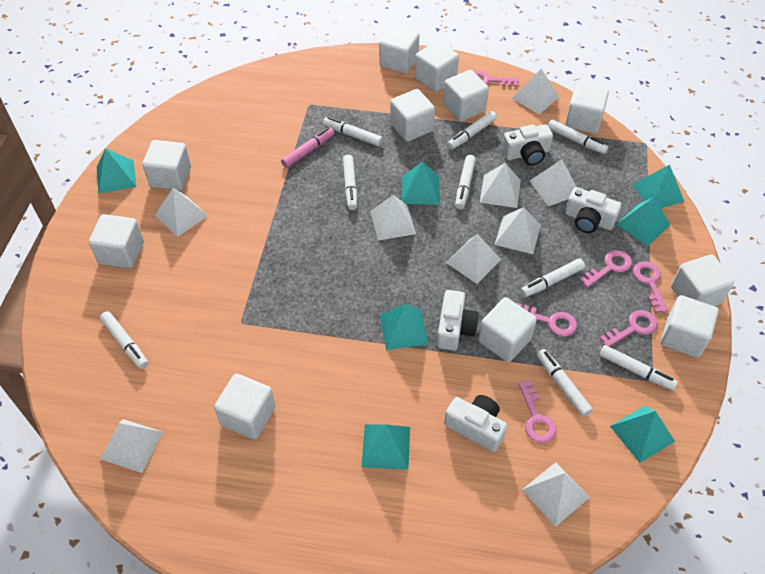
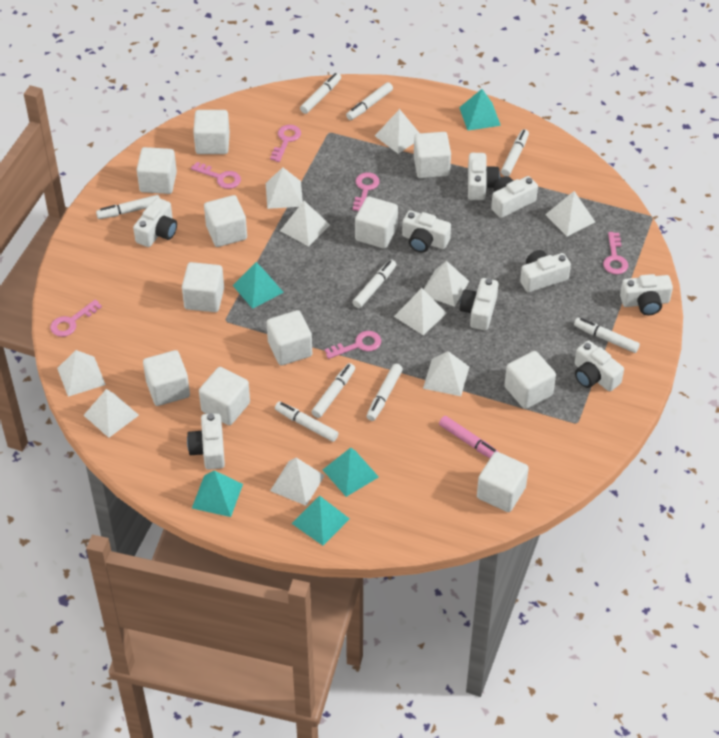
turquoise pyramid: [97,148,136,194] [362,425,410,470] [380,304,428,350] [402,162,440,205] [610,406,675,463] [616,197,670,246] [632,165,685,208] = 7 -> [192,470,243,517] [233,262,284,309] [291,496,350,546] [323,448,379,497] [459,89,501,131] = 5
white camera: [437,290,479,351] [444,395,507,452] [502,124,553,166] [565,187,621,233] = 4 -> [133,198,177,247] [187,413,225,470] [402,210,451,253] [460,278,498,330] [468,153,500,200] [491,176,538,218] [520,250,571,292] [575,341,624,392] [620,274,673,315] = 9
white pyramid: [100,419,163,473] [155,188,208,237] [370,195,416,240] [446,234,501,284] [480,163,521,208] [495,207,541,254] [512,69,559,114] [522,462,590,526] [530,160,577,207] = 9 -> [57,350,106,397] [83,389,139,438] [266,167,303,209] [270,458,325,506] [280,201,330,246] [375,109,419,154] [394,288,447,335] [423,261,469,307] [423,351,469,396] [545,191,595,236] = 10

